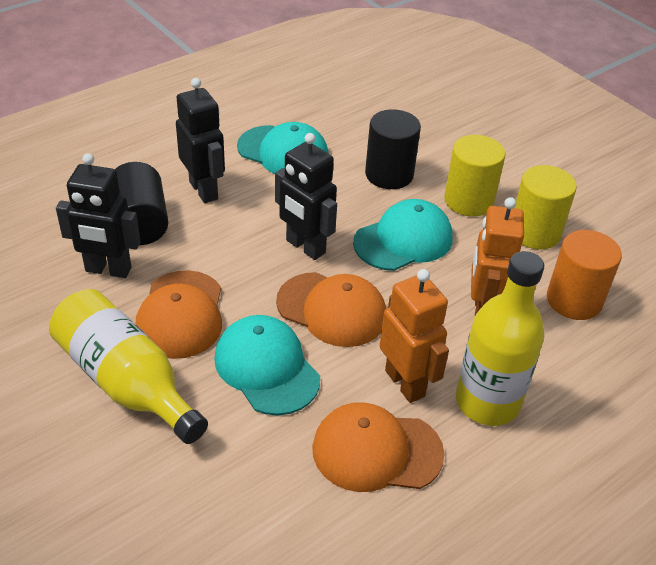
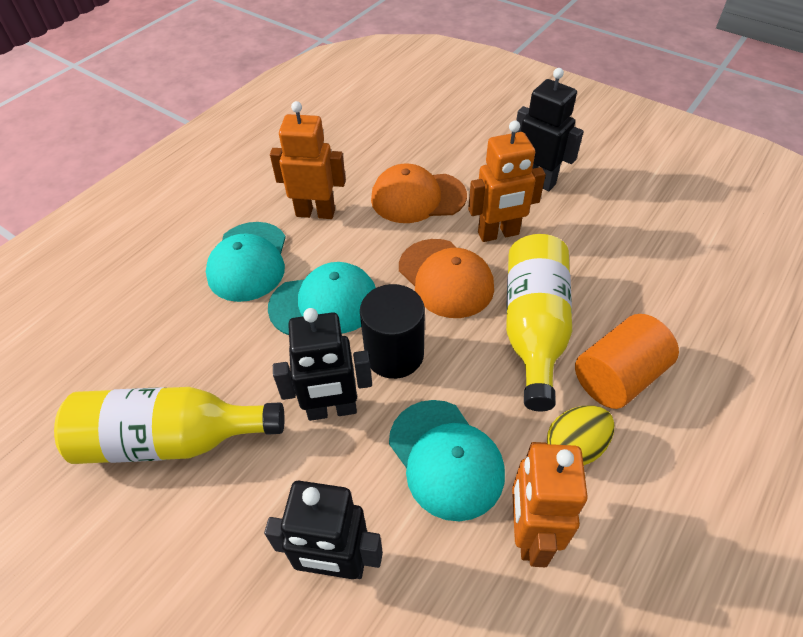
black cylinder: [115,162,168,245] [365,109,421,189] = 2 -> [360,284,425,379] = 1
orange cap: [136,270,222,359] [276,272,386,347] [312,402,444,492] = 3 -> [371,164,467,223] [399,239,494,318] = 2
orange robot: [380,269,449,403] [471,197,524,315] = 2 -> [270,101,346,219] [468,121,546,242] [512,442,588,567] = 3
yellow cylinder: [444,135,506,217] [515,165,577,250] = 2 -> none = 0
yellow egg: none = 0 -> [547,406,614,465] = 1

